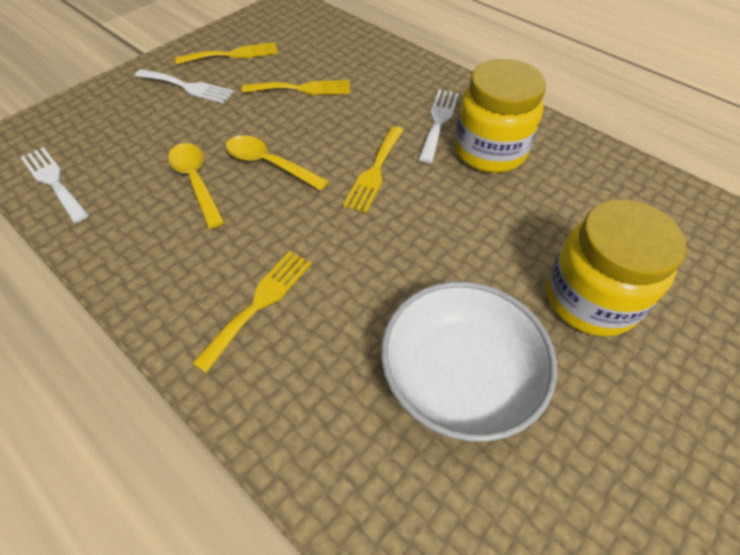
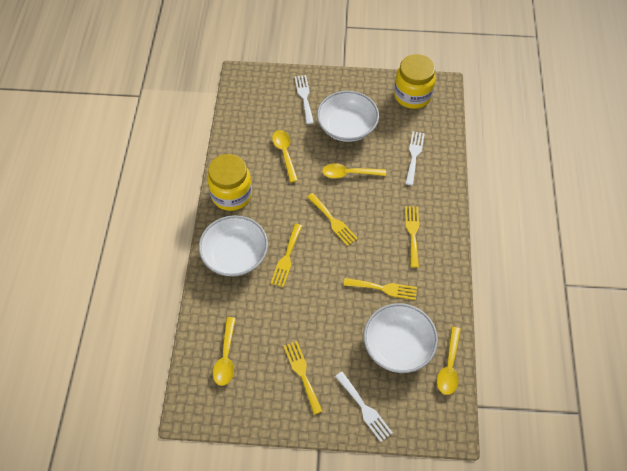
white bowl: [381,281,557,442] = 1 -> [199,215,268,277] [317,91,379,142] [363,303,438,373] = 3
yellow fork: [175,42,278,64] [192,251,311,373] [242,80,350,95] [343,126,404,213] = 4 -> [271,224,302,287] [284,341,322,415] [307,193,358,246] [344,278,417,300] [405,206,419,268] = 5
yellow spoon: [168,143,225,229] [226,135,329,191] = 2 -> [213,317,236,386] [272,130,298,182] [322,163,386,178] [437,327,461,395] = 4

